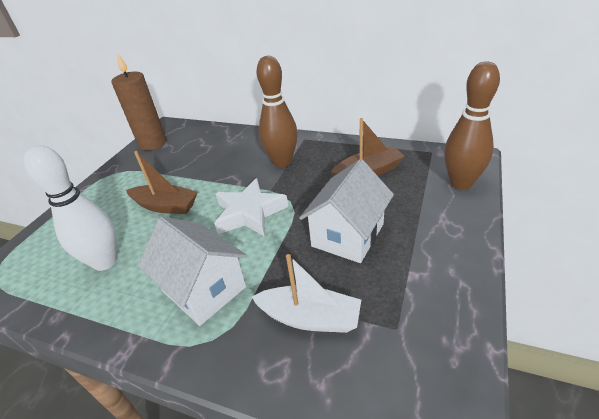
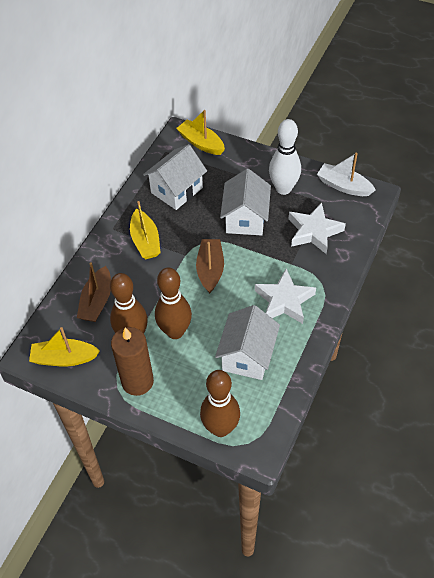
brown bowling pin: [256,56,298,167] [444,61,500,190] = 2 -> [110,273,148,334] [155,268,192,339] [200,370,240,437] = 3
white house: [138,217,247,326] [299,159,394,263] = 2 -> [143,144,207,210] [215,305,280,380] [220,169,271,236] = 3
white star: [214,178,288,237] = 1 -> [255,268,316,324] [289,203,346,254] = 2
yellow boat: none = 0 -> [29,327,100,367] [130,201,161,259] [176,110,225,155] = 3

